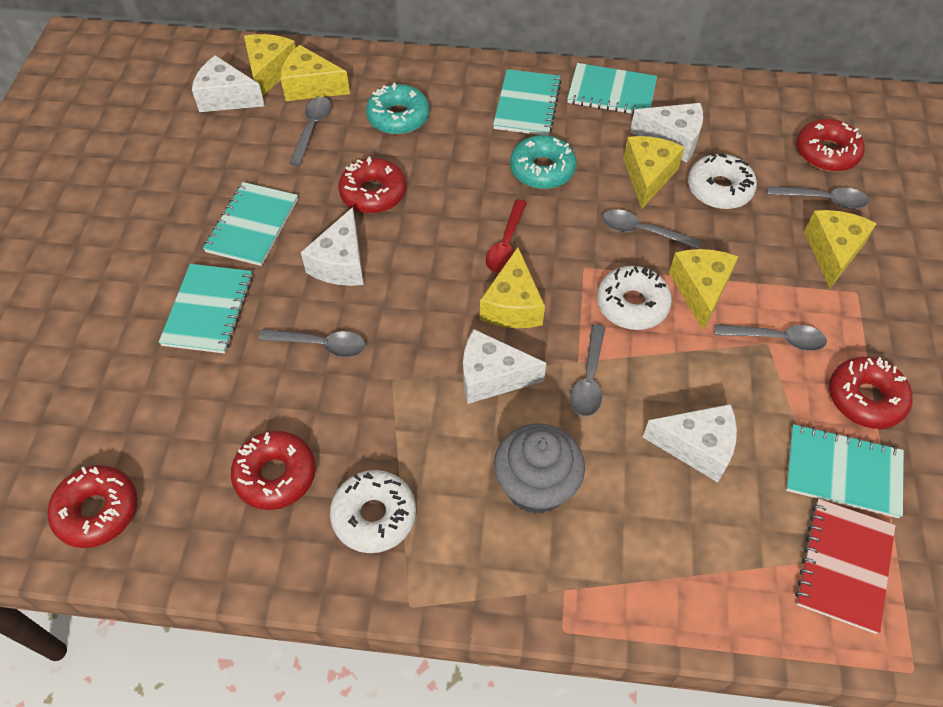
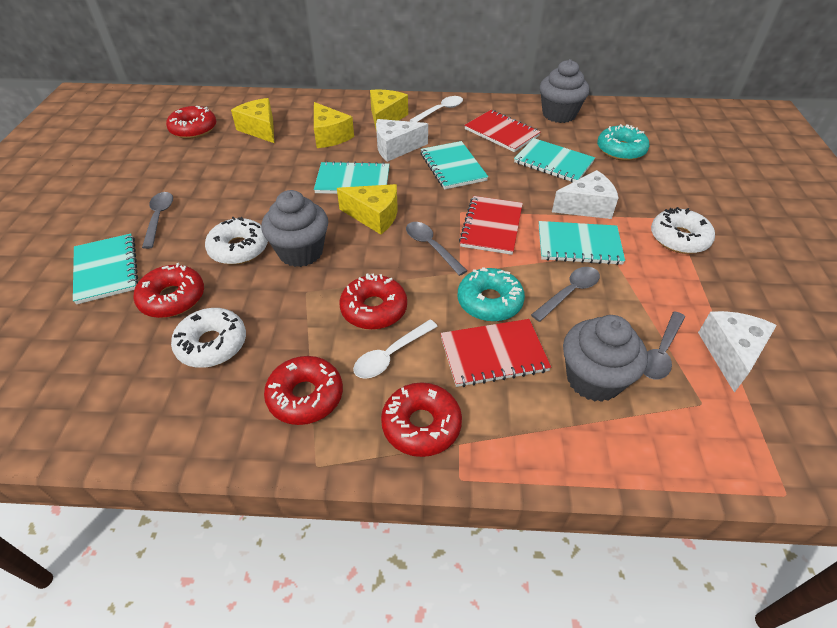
grey cupcake: [494,423,585,514] = 1 -> [261,190,328,267] [540,59,590,123] [563,315,648,402] = 3
grey spoon: [259,329,366,357] [290,97,331,166] [570,324,605,416] [602,209,701,249] [715,324,827,351] [767,186,869,209] = 6 -> [142,192,173,249] [406,222,467,276] [531,267,600,322] [644,311,685,380] = 4
red notebook: [795,499,896,634] = 1 -> [440,319,551,387] [459,196,523,255] [464,110,540,152] = 3
red spoon: [486,200,527,273] = 1 -> none = 0
white cheese: [192,55,265,112] [301,207,364,286] [463,329,546,404] [630,103,703,163] [643,404,737,482] = 5 -> [376,119,428,162] [552,170,618,219] [698,311,777,393] = 3
white spoon: none = 0 -> [353,320,438,379] [410,96,463,122] = 2
yellow cheese: [244,34,296,96] [280,45,350,101] [480,247,545,328] [623,136,685,209] [669,249,739,331] [804,210,877,288] = 6 -> [231,98,274,143] [314,102,354,148] [337,184,397,234] [370,89,408,128] = 4

